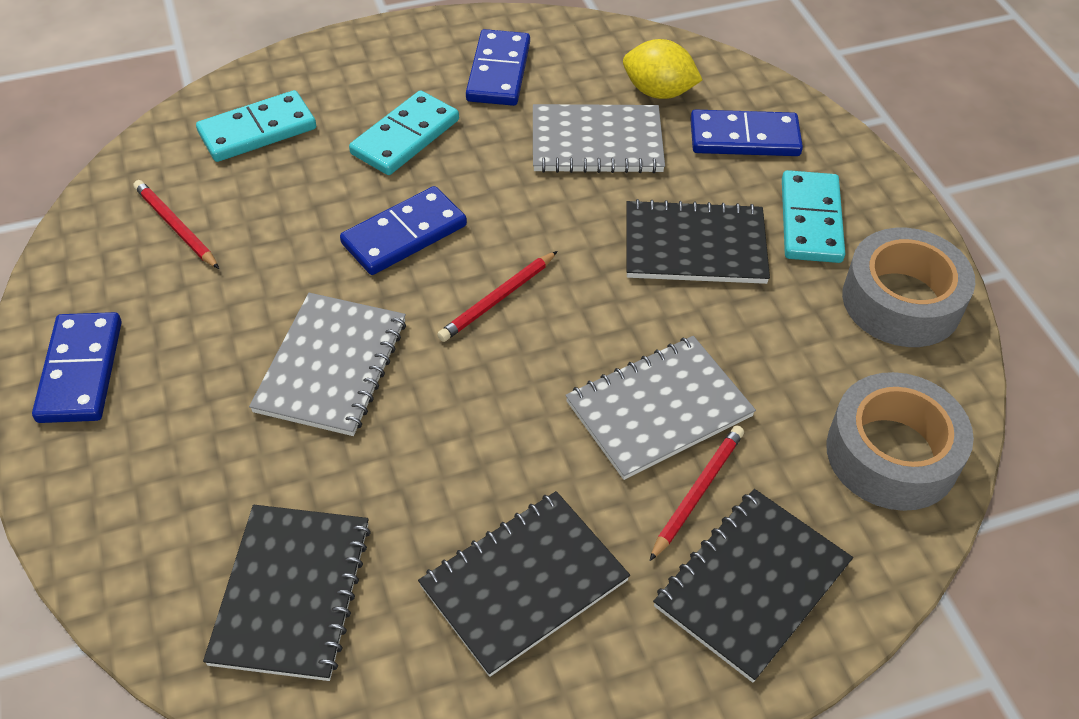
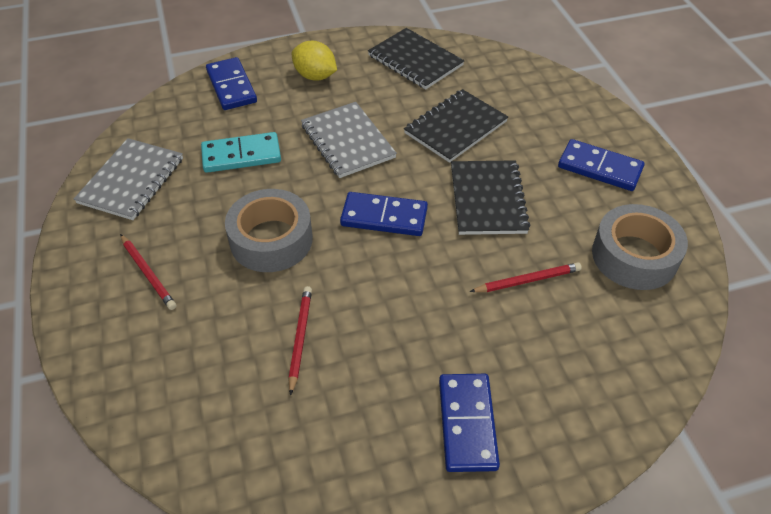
black notebook: [203,505,371,681] [418,491,630,677] [627,199,770,284] [653,489,853,683] = 4 -> [368,28,464,89] [404,89,508,163] [451,160,530,235] = 3
grey notebook: [249,293,406,436] [533,104,665,173] [565,336,756,480] = 3 -> [74,138,183,220] [301,102,397,178] = 2
turquoise domino: [196,90,316,162] [349,90,459,175] [782,170,845,263] = 3 -> [201,132,281,173] = 1

